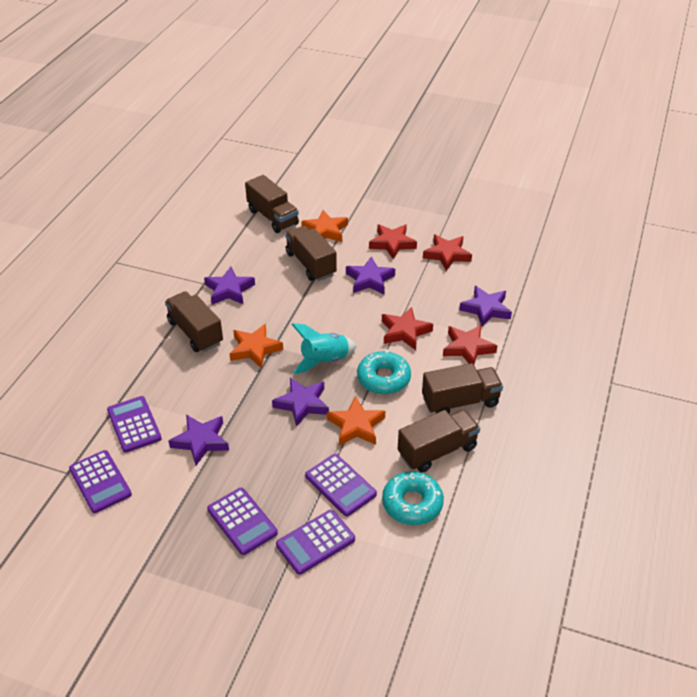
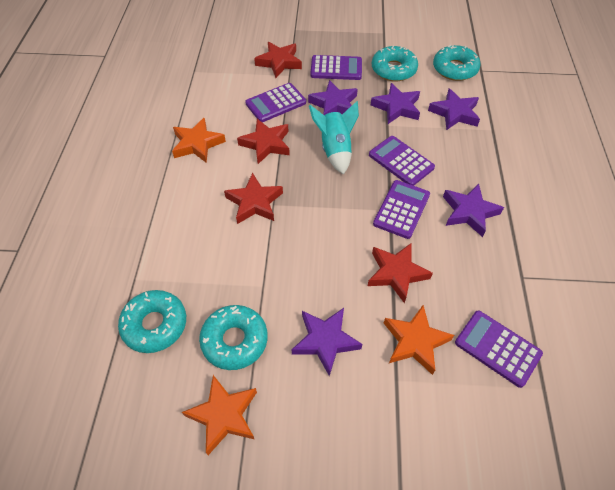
brown truck: [165,291,223,352] [245,175,299,233] [285,226,337,281] [398,410,480,473] [422,363,503,414] = 5 -> none = 0
turquoise donut: [357,350,411,394] [382,471,444,525] = 2 -> [118,290,186,353] [199,305,268,370] [372,46,418,81] [433,45,481,81] = 4

